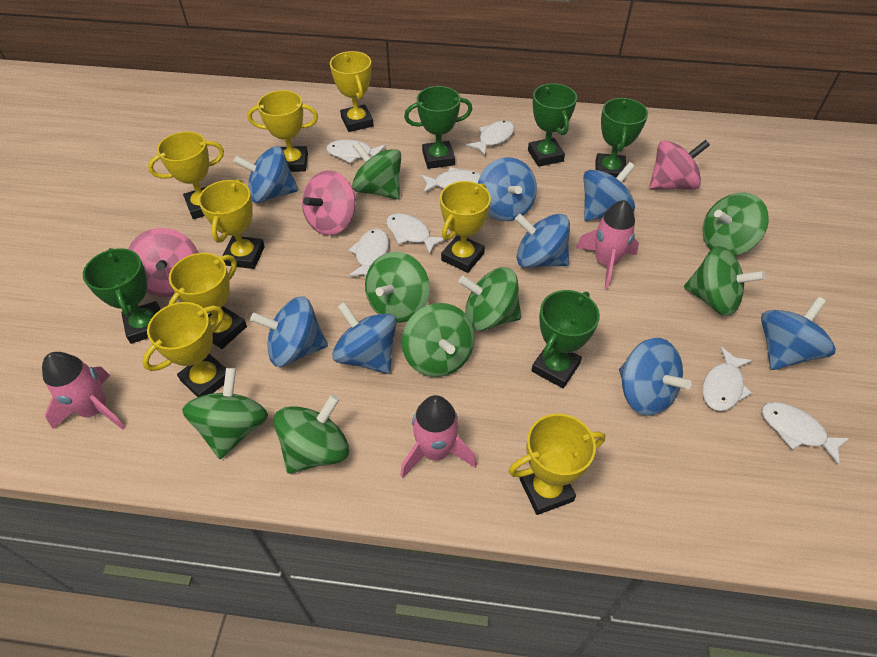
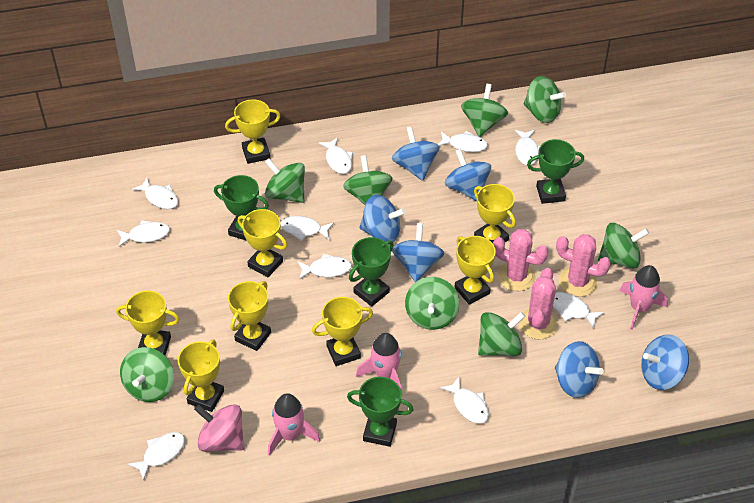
blue spinning top: [234,146,298,203] [250,296,328,367] [332,302,397,374] [478,157,537,221] [515,214,570,268] [584,162,635,221] [619,338,692,416] [761,297,835,370] = 8 -> [359,195,406,242] [392,126,440,181] [392,223,444,282] [445,149,491,201] [555,341,604,398] [641,334,689,390] = 6
green trophy: [83,248,161,344] [404,86,472,169] [528,83,577,167] [531,290,600,388] [595,98,648,180] = 5 -> [214,175,269,241] [347,376,414,447] [349,237,394,307] [527,139,584,204] = 4
pink cactus: none = 0 -> [493,229,549,291] [519,268,558,340] [556,234,611,297] = 3
pink spinning top: [128,228,198,297] [302,170,356,235] [649,140,710,190] = 3 -> [194,404,244,452] = 1
white fish: [326,140,386,164] [348,229,389,277] [386,213,445,255] [421,167,480,193] [466,121,515,155] [703,347,753,411] [762,402,850,465] = 7 -> [116,220,170,247] [128,432,185,481] [132,178,178,209] [281,216,334,241] [297,253,352,279] [319,137,353,174] [438,131,488,152] [440,376,489,424] [515,130,540,165] [553,292,605,328] = 10

